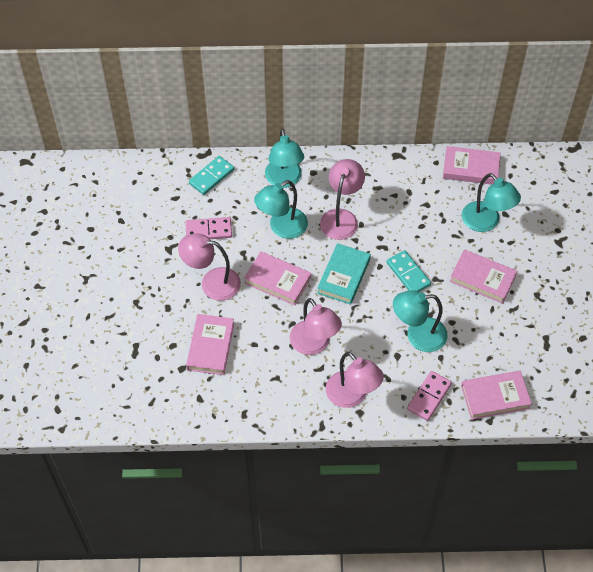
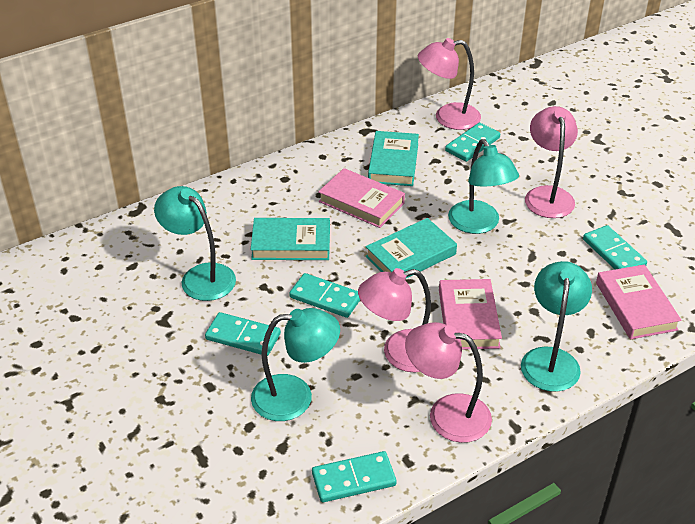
pink book: [186,314,234,375] [244,251,311,305] [443,146,500,185] [450,249,517,304] [461,370,532,420] = 5 -> [318,168,405,228] [439,279,502,350] [596,264,682,339] = 3
pink domino: [185,217,232,239] [407,371,452,421] = 2 -> none = 0
turquoise book: [317,243,371,305] = 1 -> [251,218,330,260] [365,218,457,278] [368,131,419,186] = 3
turquoise domino: [189,156,234,195] [387,250,431,292] = 2 -> [205,312,281,356] [289,273,360,318] [312,451,396,502] [445,123,500,162] [583,225,647,269] = 5

